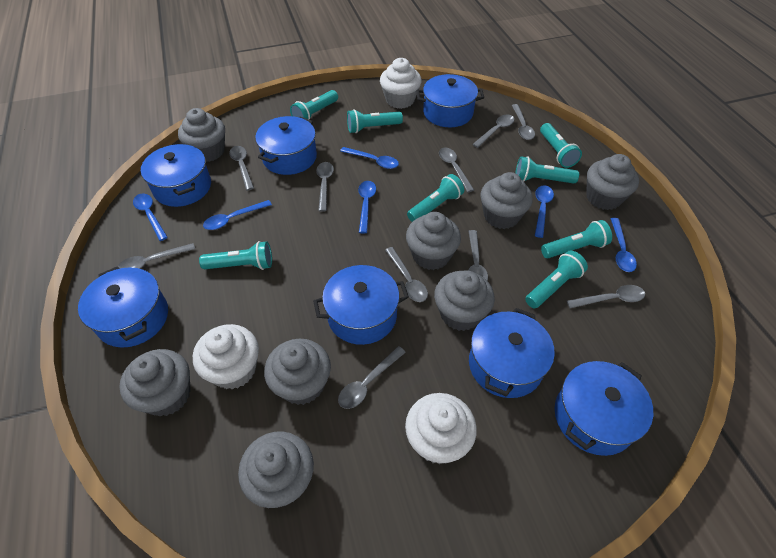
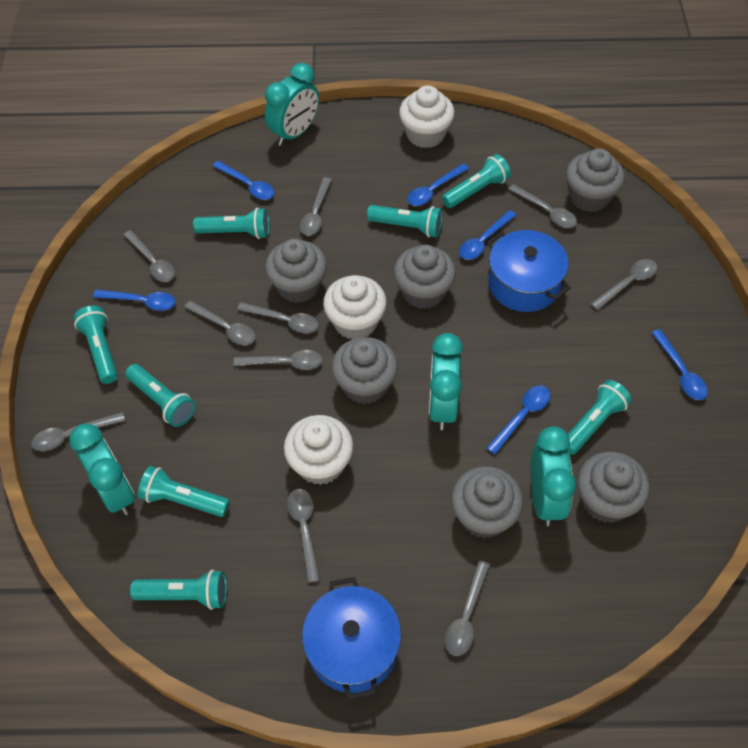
blue pot: [78,266,168,348] [141,144,211,207] [255,116,317,175] [313,265,409,345] [416,74,484,127] [469,308,555,398] [555,361,653,456] = 7 -> [302,577,401,700] [487,230,571,312] = 2
grey cupcake: [119,349,190,417] [178,108,225,162] [238,431,314,508] [264,339,331,405] [406,212,461,270] [434,271,495,331] [480,172,533,229] [586,154,639,210] = 8 -> [265,239,327,303] [332,337,398,404] [394,245,456,309] [451,466,523,538] [566,148,625,212] [577,452,650,523] = 6
turquoise clock: none = 0 -> [69,424,135,515] [265,63,319,146] [429,333,463,430] [531,426,576,526] = 4

